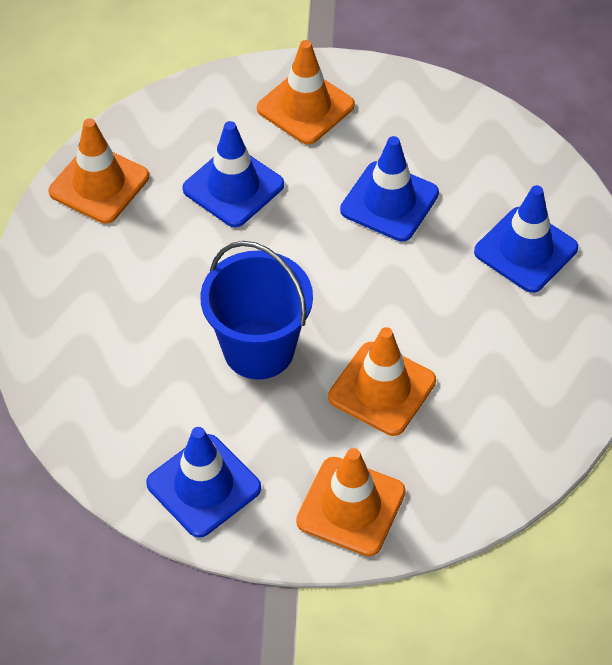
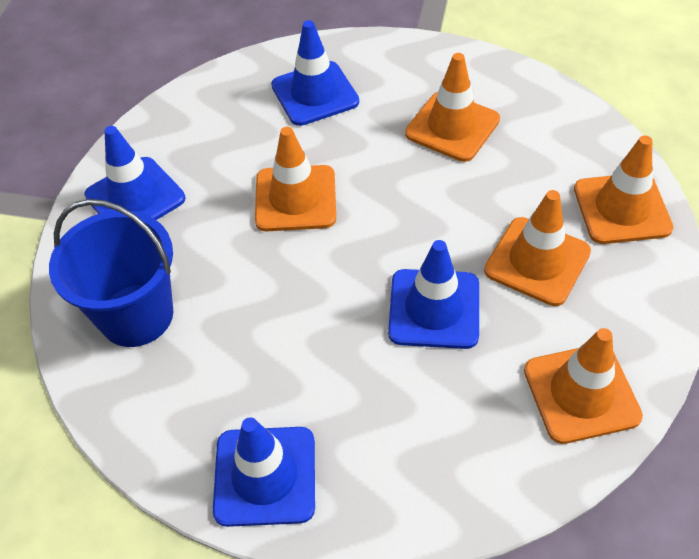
orange traffic cone: [48,118,149,224] [257,40,355,145] [296,448,406,556] [328,327,436,436] = 4 -> [255,127,336,231] [405,53,500,162] [484,190,591,306] [524,328,643,444] [574,135,674,244] = 5

